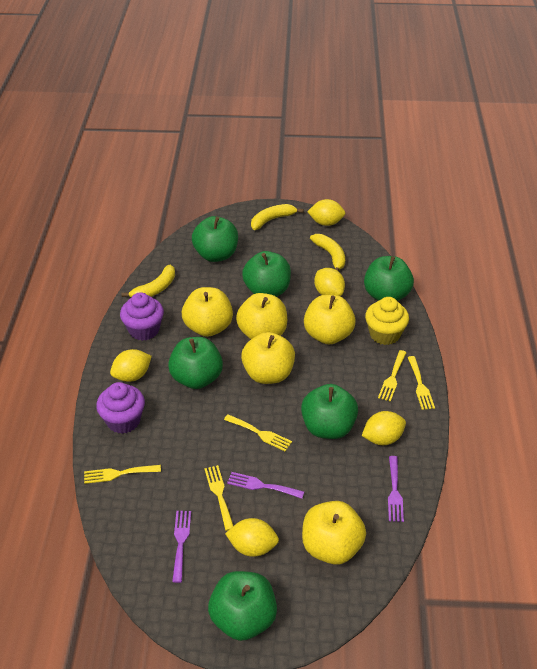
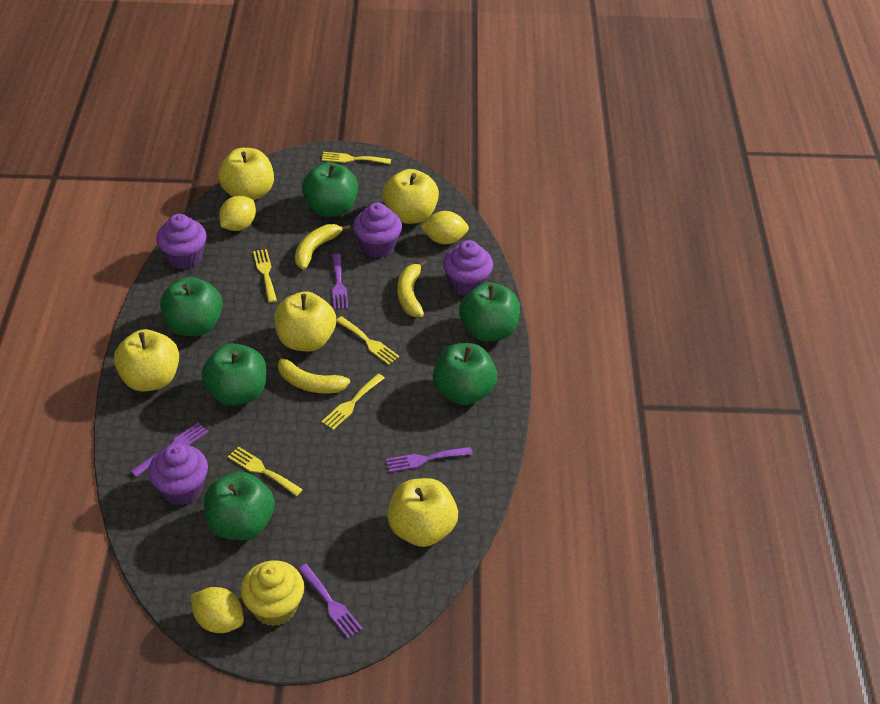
purple cupcake: [96,382,145,434] [120,292,164,341] = 2 -> [148,444,208,505] [156,214,207,269] [353,203,402,258] [443,240,493,296] = 4
purple fork: [172,511,191,583] [227,472,304,499] [388,456,404,522] = 3 -> [131,422,208,477] [298,564,363,638] [332,254,348,309] [386,447,473,472] = 4
yellow lemon: [110,349,152,382] [225,518,279,557] [307,199,346,226] [314,268,345,296] [362,411,406,445] = 5 -> [191,587,244,633] [219,196,256,231] [420,211,469,244] = 3

